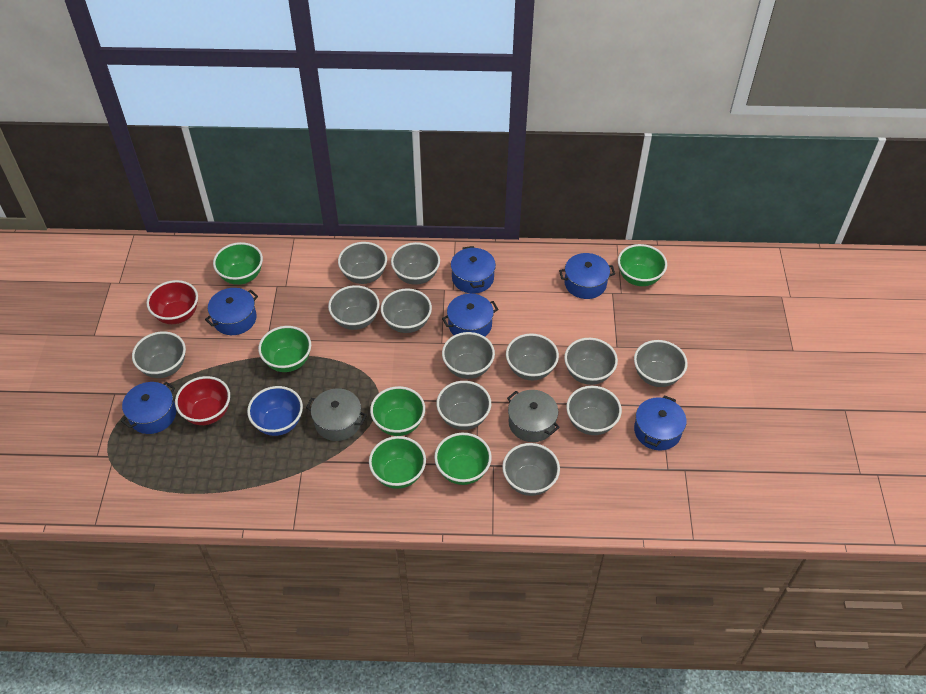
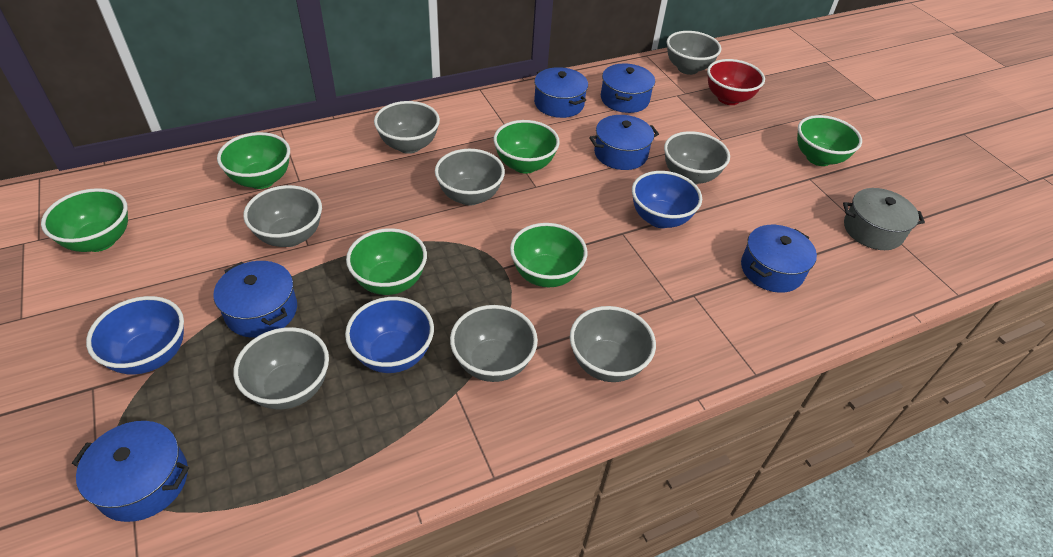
blue bowl: [247,386,303,436] = 1 -> [86,296,184,375] [345,297,434,373] [632,171,702,228] = 3
grey bowl: [132,331,186,378] [328,285,380,330] [338,242,387,284] [381,288,432,333] [391,242,440,285] [436,381,491,430] [442,332,495,379] [502,443,560,496] [506,333,559,380] [564,338,618,385] [566,386,622,435] [634,340,688,387] = 12 -> [233,327,329,409] [243,185,322,247] [374,101,440,154] [435,149,505,206] [450,305,538,382] [570,306,656,382] [664,131,730,185] [667,31,721,75] = 8
grey pot: [306,388,367,441] [507,390,560,442] = 2 -> [843,188,925,250] = 1
red bowl: [146,280,198,324] [175,376,230,425] = 2 -> [707,59,765,105] = 1

